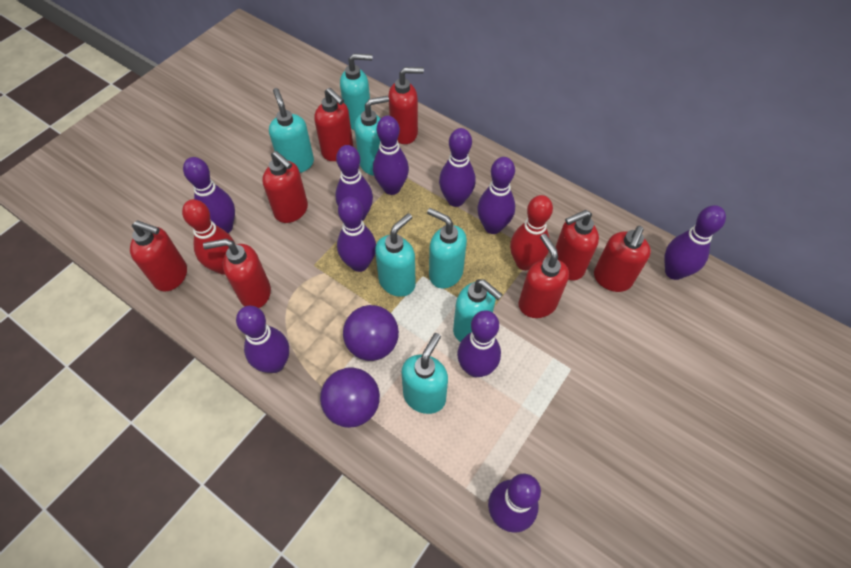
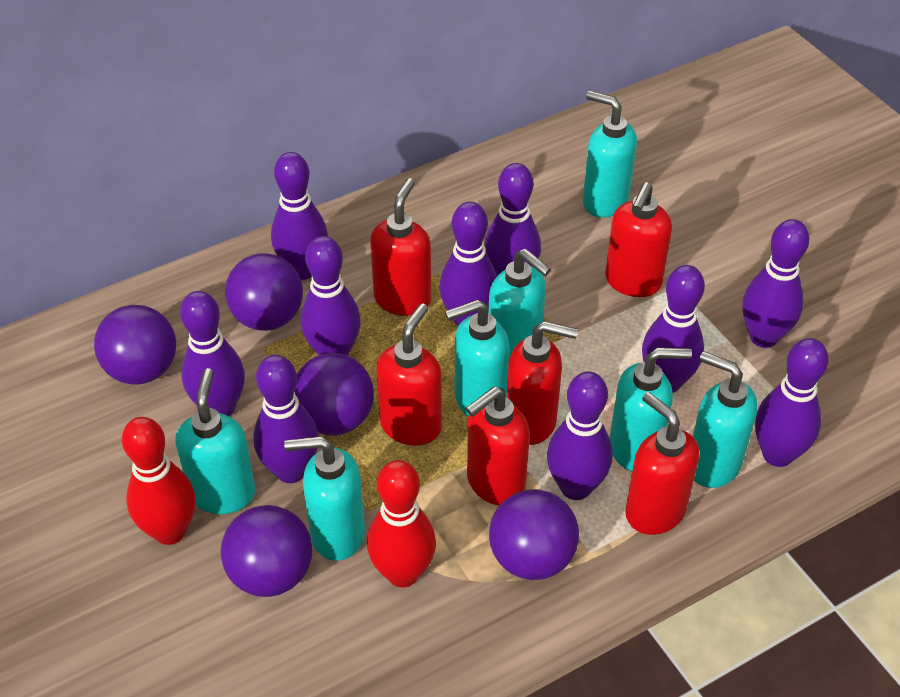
purple ball: [320,368,380,428] [343,305,399,361] = 2 -> [94,305,176,384] [221,505,312,597] [225,253,303,331] [294,353,374,436] [489,489,579,580] = 5
red soap dispenser: [130,221,187,291] [203,239,271,308] [262,151,308,223] [314,88,353,161] [388,67,424,144] [519,234,569,318] [555,210,599,280] [594,226,651,292] = 8 -> [370,178,432,316] [377,303,442,446] [466,386,530,506] [507,321,578,445] [605,182,672,297] [625,392,699,535] = 6

